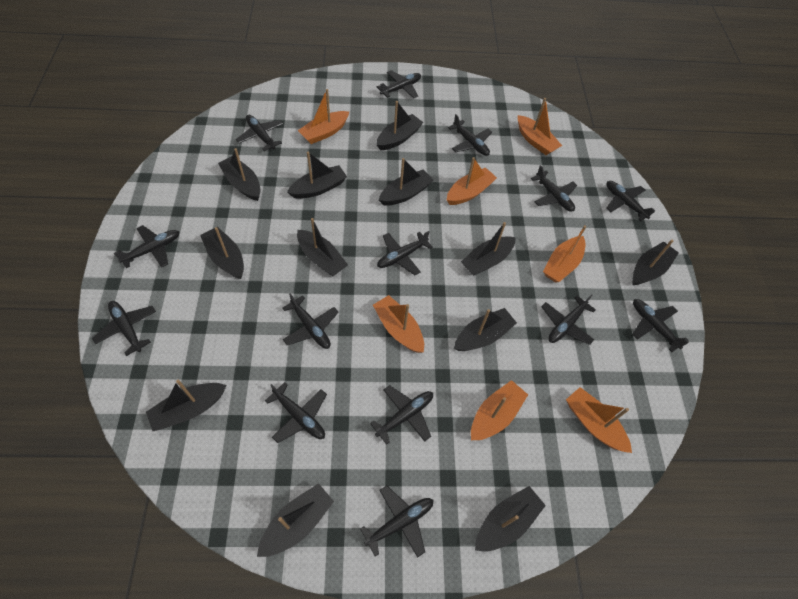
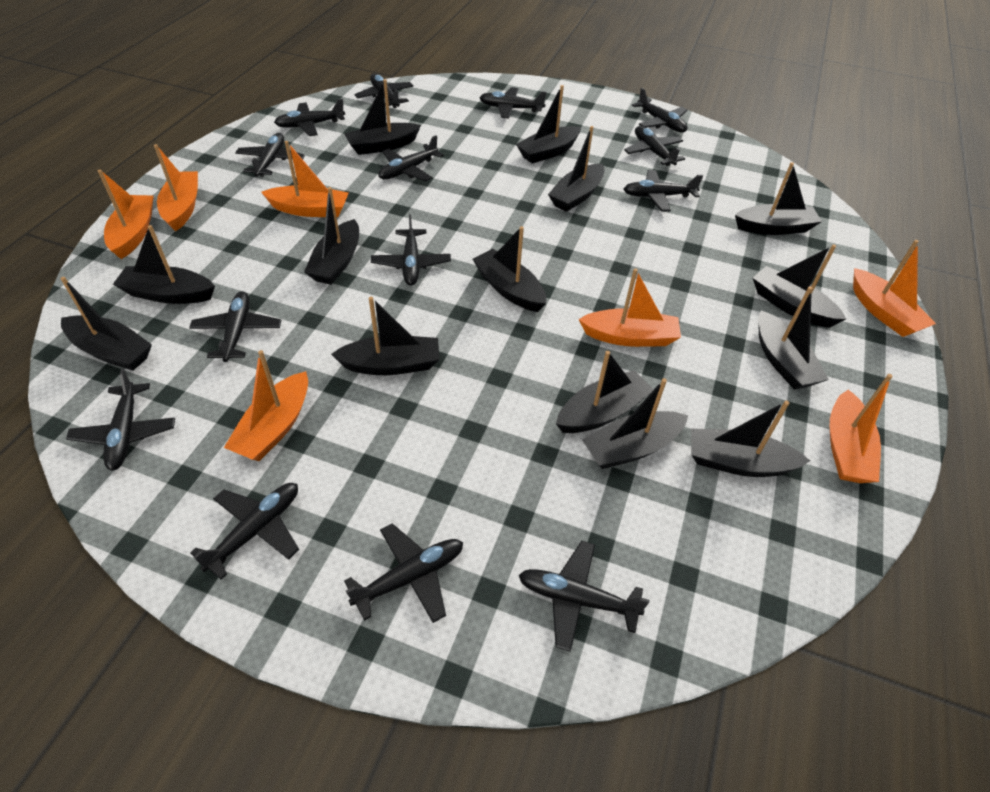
black boat: [146,380,227,431] [200,227,244,279] [218,148,261,201] [257,483,334,557] [287,151,347,199] [297,218,348,276] [376,101,423,150] [379,158,434,205] [454,308,517,351] [461,222,516,276] [475,486,546,552] [633,239,679,285] = 12 -> [60,277,152,370] [113,225,215,304] [304,187,359,285] [331,297,440,375] [344,79,421,155] [473,226,546,312] [516,85,581,163] [548,126,605,212] [556,351,654,433] [582,378,688,469] [691,401,810,477] [735,162,822,235] [753,244,846,328] [758,286,829,390] = 14

